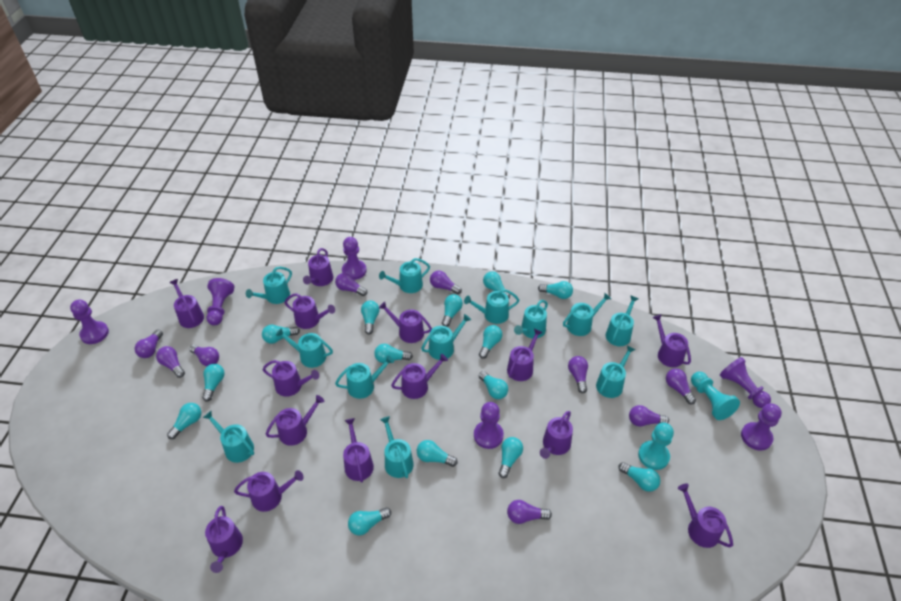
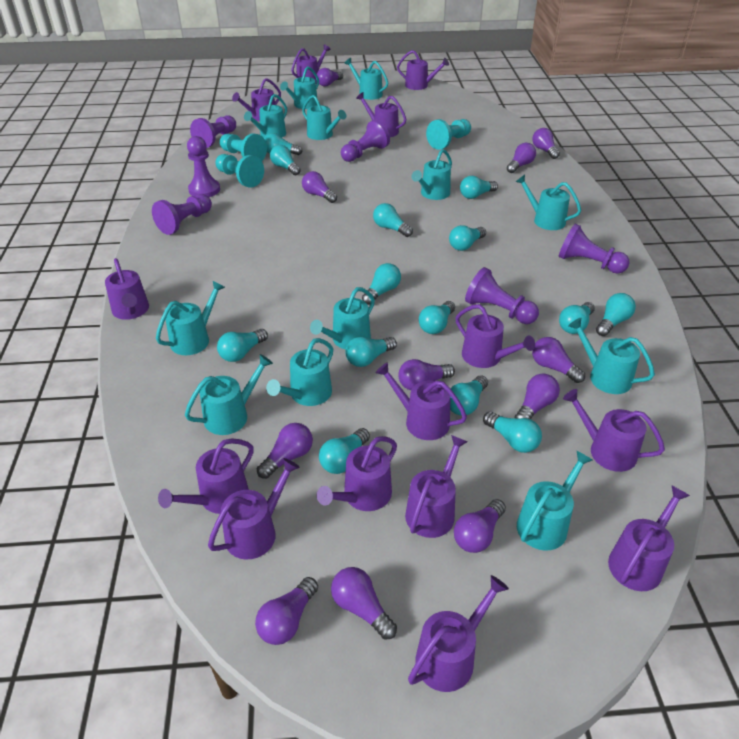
purple light bulb: [135,329,163,358] [156,346,185,378] [189,345,219,366] [335,273,367,296] [430,271,462,294] [507,500,552,524] [568,356,588,393] [629,405,669,426] [666,368,696,404] = 9 -> [255,577,318,645] [257,423,313,479] [302,171,337,203] [317,68,343,86] [331,567,397,640] [398,359,455,390] [454,499,506,553] [507,143,536,173] [515,374,560,419] [532,128,560,159] [532,337,585,383] = 11
turquoise pawn: [638,423,674,470] [691,372,740,420] = 2 -> [215,154,264,188] [220,133,267,161] [426,119,471,150] = 3

